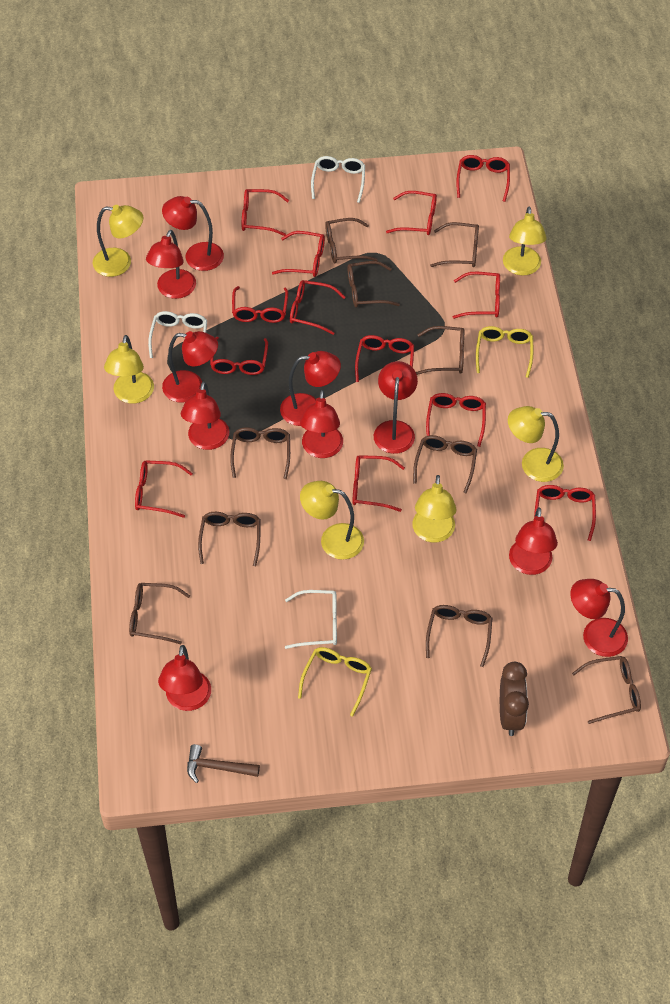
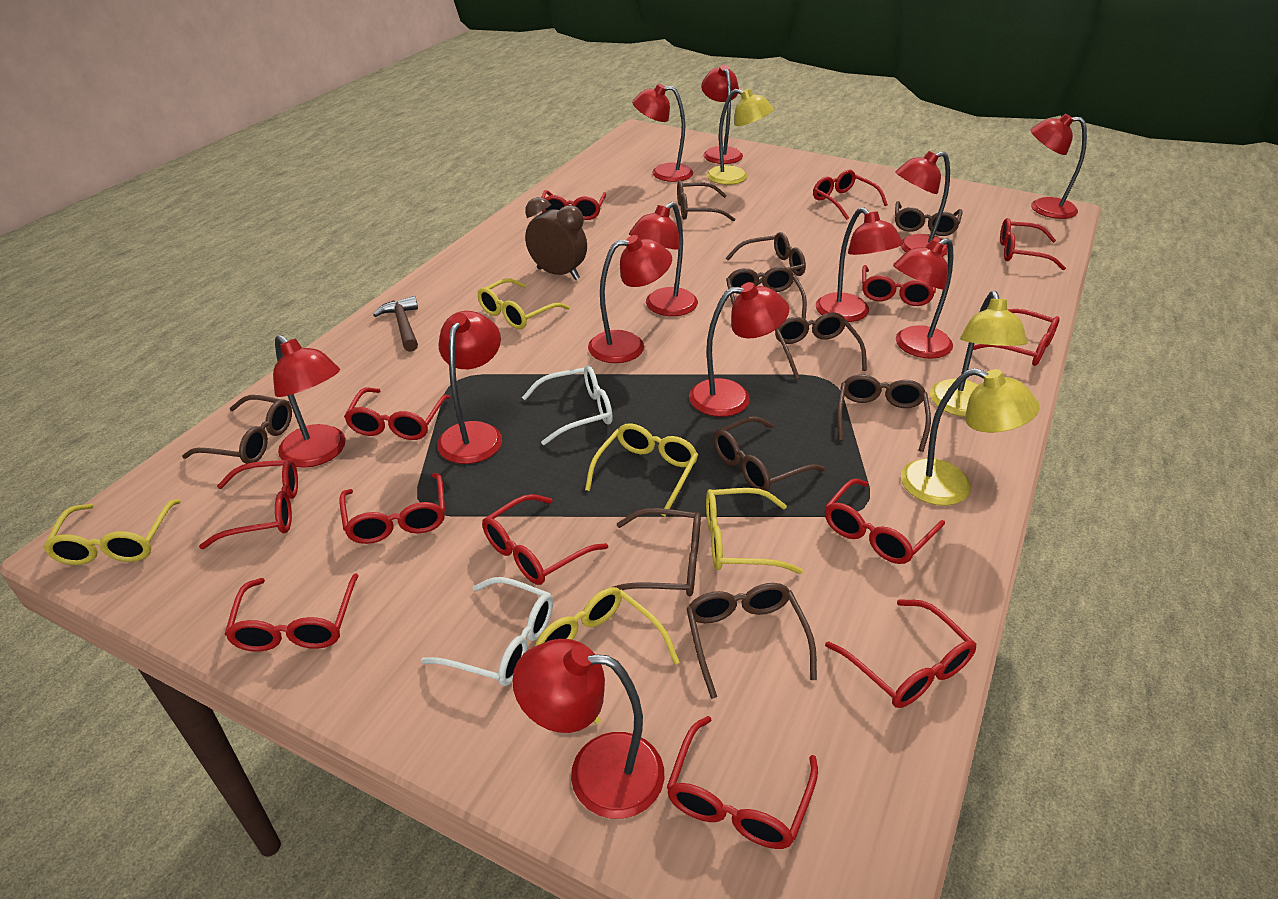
red lamp: [146,230,196,299] [158,645,211,711] [162,196,224,271] [162,331,218,403] [181,381,229,450] [280,351,341,426] [300,390,343,458] [374,361,418,454] [509,507,558,575] [570,579,628,657] = 10 -> [273,335,346,468] [437,311,502,464] [512,639,664,819] [588,235,672,363] [629,202,698,316] [632,84,693,182] [689,282,789,417] [701,64,743,164] [816,207,903,322] [893,238,953,359] [896,151,950,256] [1031,114,1087,219] = 12
white glasses: [148,311,207,358] [285,590,337,649] [311,156,365,203] = 3 -> [421,577,553,686] [522,365,613,445] = 2
yellow glasses: [298,647,372,717] [476,326,533,378] = 2 -> [43,499,181,565] [477,278,570,329] [535,587,680,725] [585,423,698,517] [706,488,803,574] = 5
yellow lamp: [93,205,144,277] [104,335,154,404] [300,481,364,560] [412,475,457,543] [503,207,547,276] [508,406,564,482] = 6 -> [706,88,774,185] [901,368,1040,506] [930,291,1027,417] = 3

